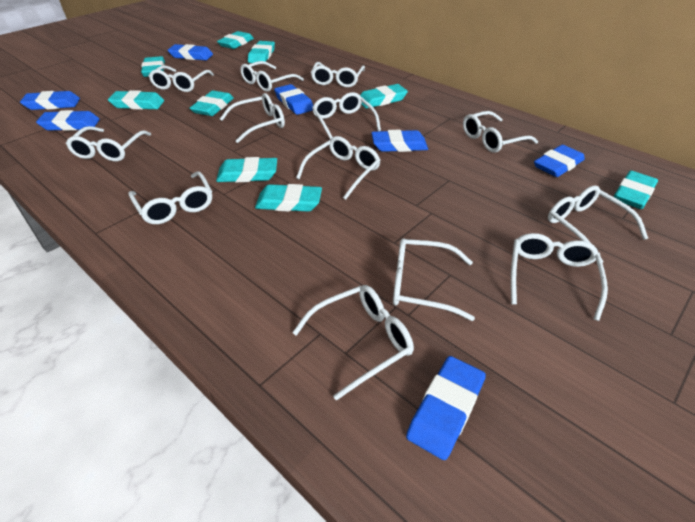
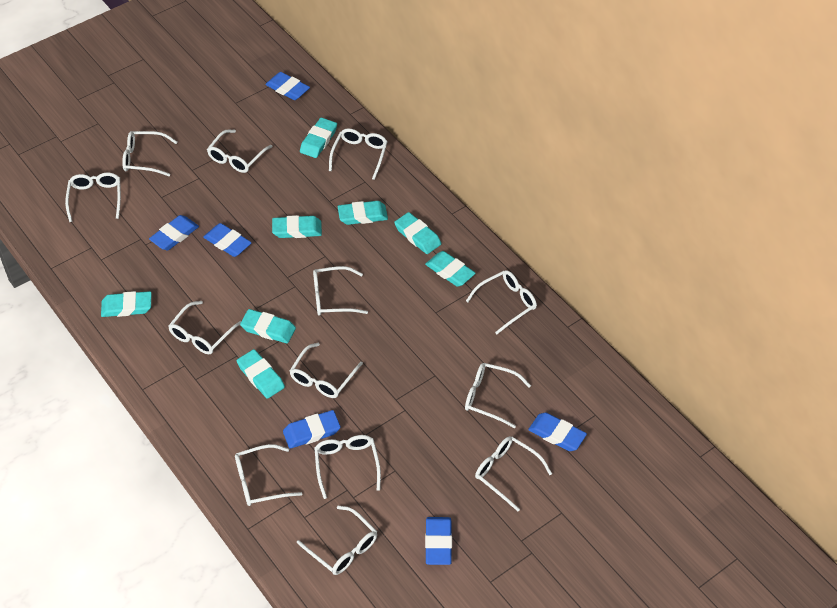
blue eraser: [20,91,80,110] [36,110,100,131] [168,44,213,60] [274,84,313,115] [371,130,428,152] [406,356,486,460] [534,145,585,177] = 7 -> [149,215,199,250] [203,223,252,257] [265,72,310,100] [283,410,340,449] [425,517,452,565] [528,413,587,451] = 6
turquoise eraser: [108,90,164,110] [141,56,165,77] [190,90,234,116] [216,157,277,182] [217,31,254,49] [248,41,275,63] [255,184,322,212] [360,84,408,109] [614,171,658,209] = 9 -> [101,291,151,317] [237,349,285,399] [240,309,296,343] [272,215,322,238] [300,118,337,158] [338,201,388,225] [394,212,441,254] [425,251,476,287] = 8

